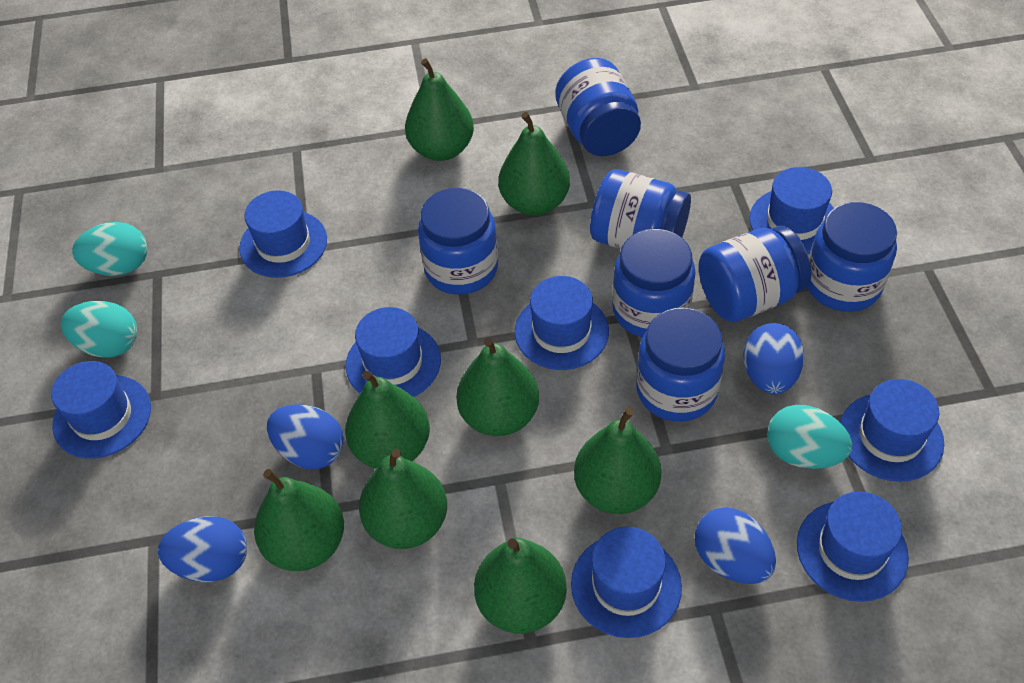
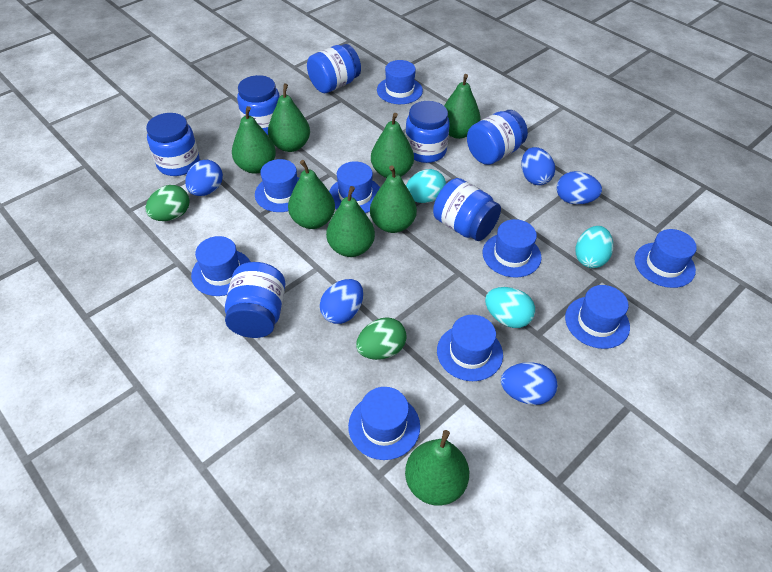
blue egg: [158,516,247,582] [267,404,344,469] [695,507,776,584] [744,323,804,394] = 4 -> [185,160,223,196] [320,279,363,324] [501,362,558,405] [521,147,555,185] [557,171,602,204] = 5
blue hat: [51,361,151,459] [239,190,327,278] [346,307,441,397] [515,276,609,370] [571,527,682,638] [749,167,834,254] [797,491,909,602] [840,379,944,482] = 8 -> [191,236,250,296] [255,159,299,212] [329,161,380,213] [348,387,420,460] [377,60,423,104] [437,315,503,381] [483,219,542,278] [565,285,630,349] [634,229,697,288] = 9
green egg: none = 0 -> [146,185,190,221] [356,317,407,360] = 2

